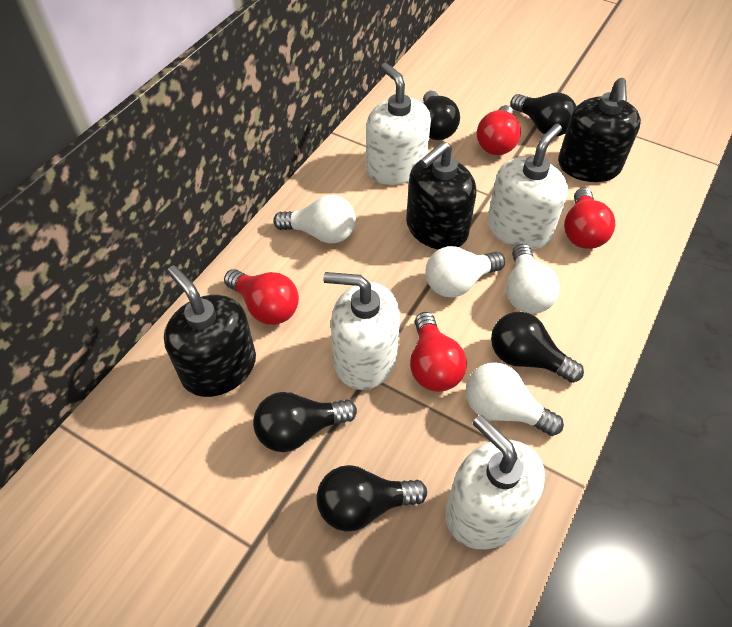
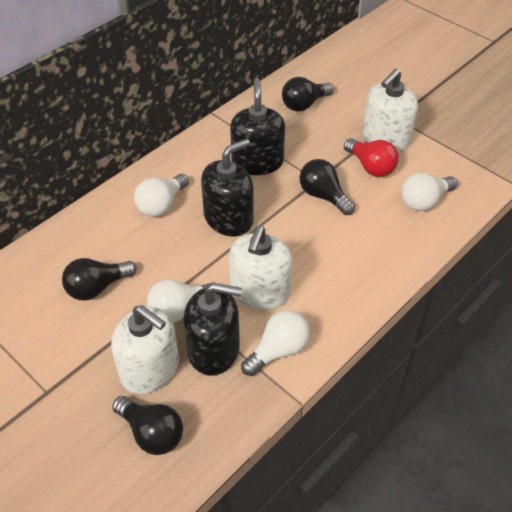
black light bulb: [253,392,357,452] [317,465,427,531] [423,91,460,140] [491,312,584,383] [511,93,576,137] = 5 -> [62,258,137,301] [112,396,183,455] [282,77,334,111] [299,159,355,215] = 4
red light bulb: [224,269,299,325] [410,312,467,392] [477,105,521,155] [564,188,615,249] = 4 -> [344,138,399,177] = 1
white soap dispenser: [323,272,400,390] [366,63,431,185] [445,415,545,549] [487,124,568,249] = 4 -> [111,305,179,394] [229,226,293,310] [363,69,418,152] = 3

